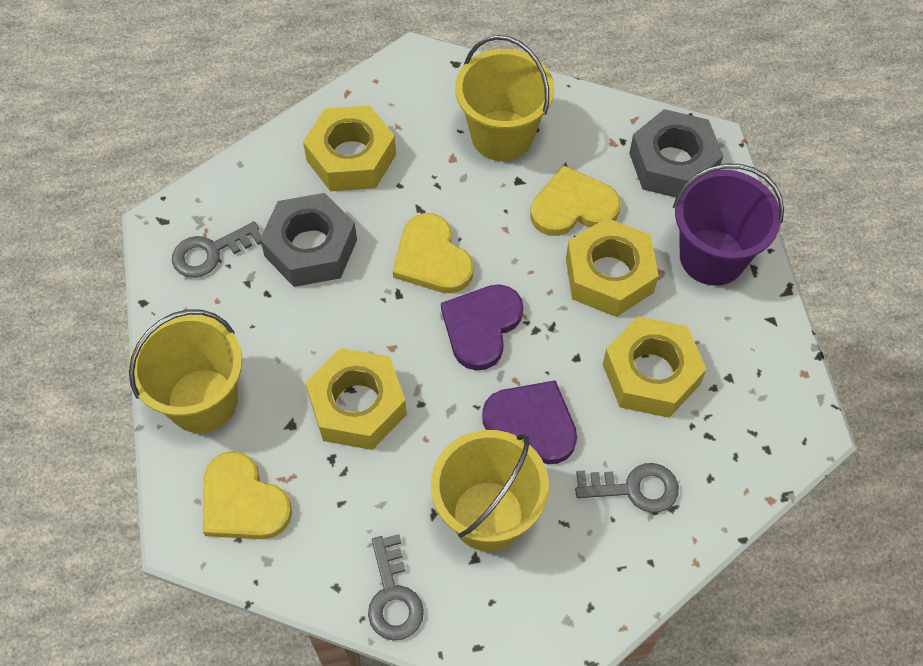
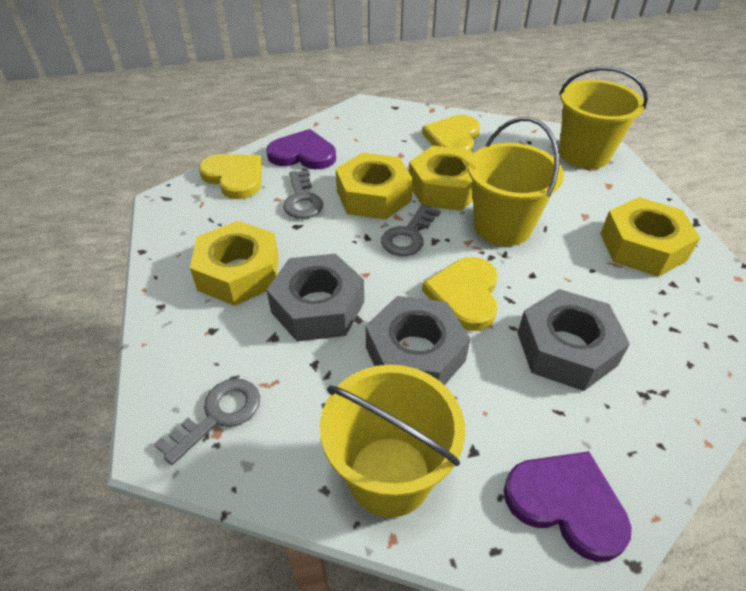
grey nut: [260,193,357,287] [629,109,723,198] = 2 -> [267,254,364,341] [366,296,470,385] [518,289,630,391] = 3
purple bucket: [673,164,784,286] = 1 -> none = 0

